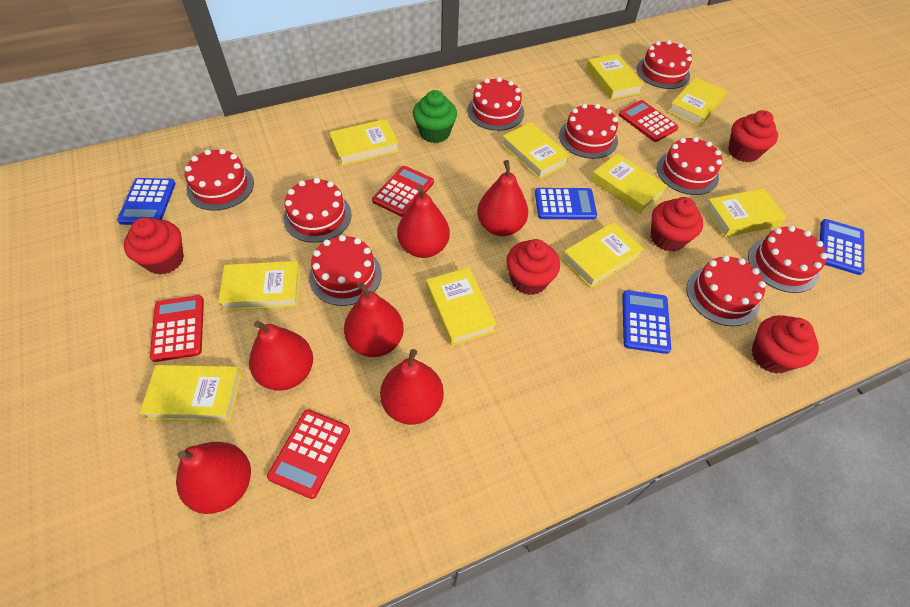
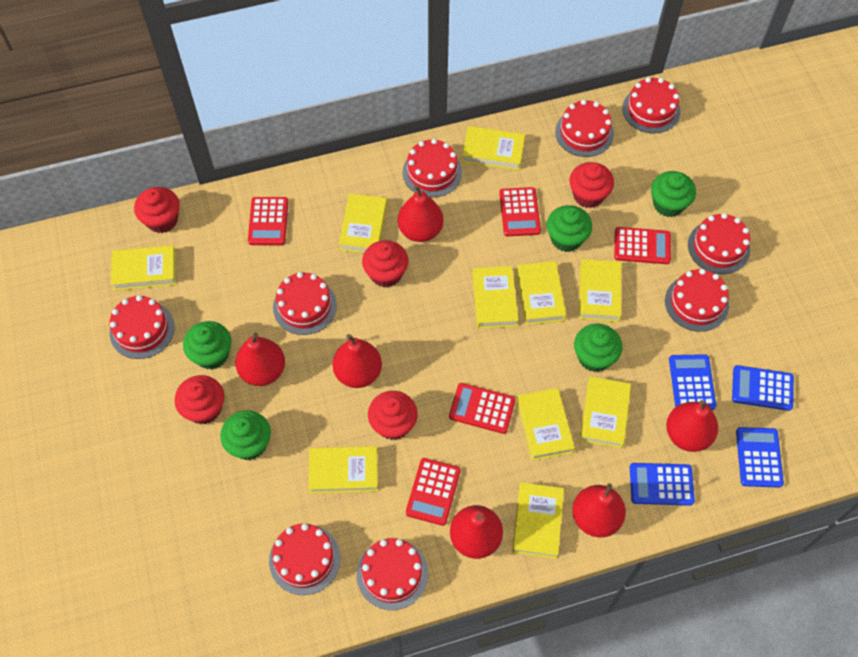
green cupcake: [413,90,457,143] = 1 -> [183,321,232,370] [220,410,271,460] [547,205,592,252] [574,324,622,372] [651,171,696,217] = 5
red calculator: [150,295,204,362] [267,410,350,499] [372,166,434,217] [619,100,679,142] = 4 -> [248,197,288,245] [406,458,461,526] [449,383,516,434] [499,187,541,237] [614,227,671,264] = 5

